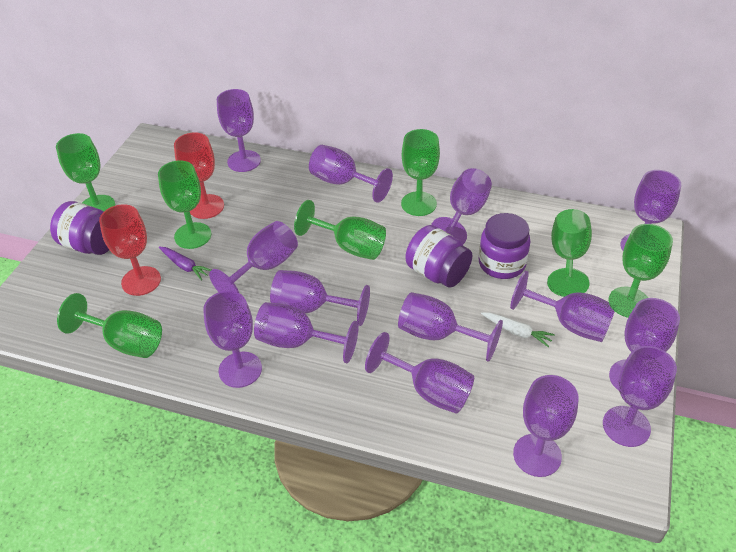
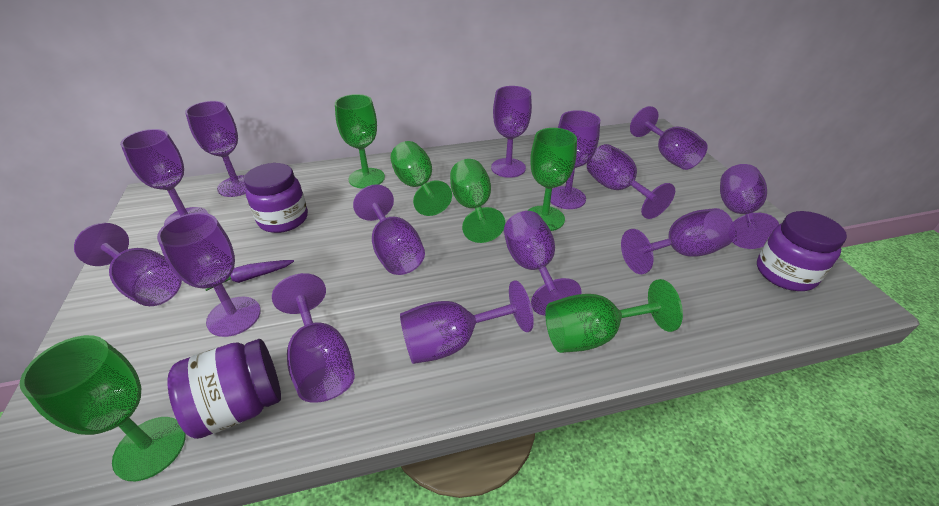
green goblet: [56,133,115,212] [57,293,162,358] [158,160,211,249] [294,200,386,260] [401,129,440,216] [547,209,592,297] [609,224,673,318] = 7 -> [20,335,186,481] [335,94,385,188] [390,141,452,216] [450,159,505,243] [527,128,577,231] [545,279,683,353] = 6
red goblet: [99,204,161,296] [174,132,224,219] = 2 -> none = 0
white carrot: [481,312,555,347] = 1 -> none = 0

